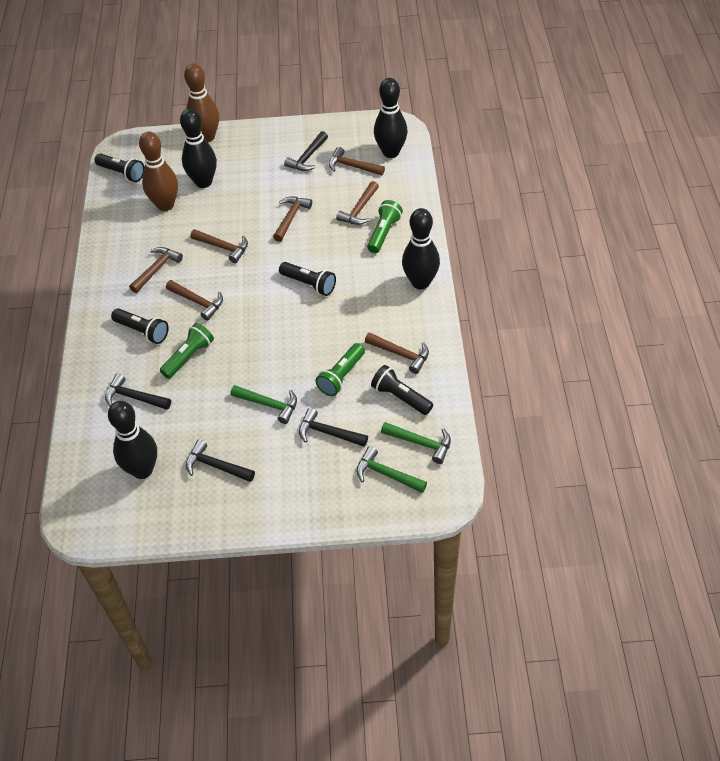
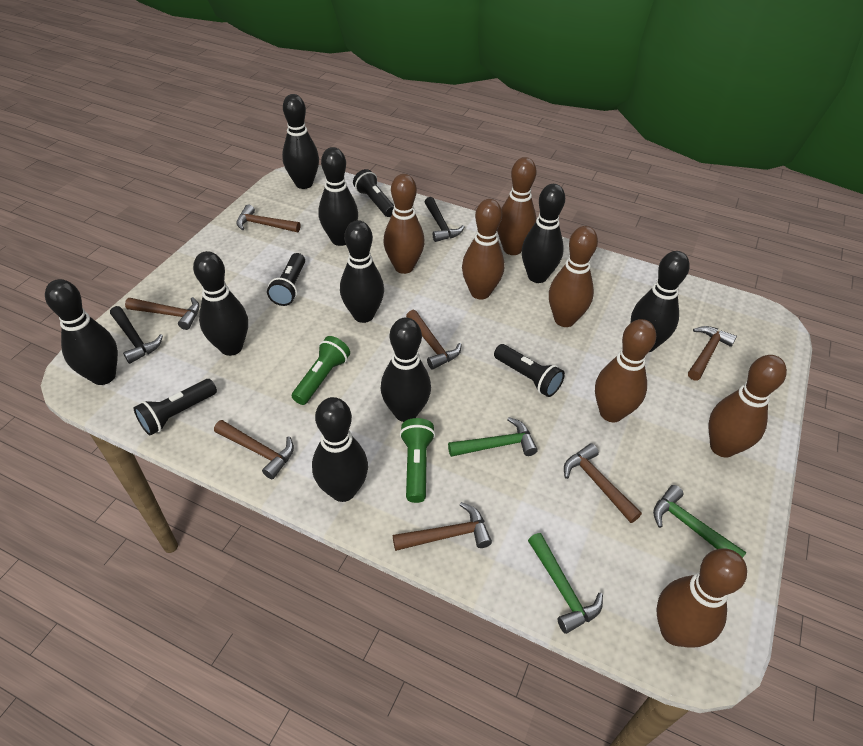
black bowling pin: [108,401,157,479] [180,108,217,188] [374,78,408,158] [402,208,440,289] = 4 -> [45,279,118,385] [193,251,248,356] [282,94,319,189] [312,397,368,502] [319,147,358,246] [340,220,384,323] [381,317,431,422] [522,184,565,283] [630,251,690,352] = 9
black hammer: [105,374,171,410] [186,440,255,482] [284,131,328,171] [299,408,368,447] = 4 -> [110,306,163,364] [425,197,464,242] = 2
brown bowling pin: [139,132,178,211] [184,64,219,142] = 2 -> [383,174,425,274] [462,199,505,299] [497,157,536,255] [549,226,598,327] [595,319,656,422] [656,548,747,648] [708,355,787,458] = 7
green flashlight: [160,323,214,379] [315,343,365,396] [367,200,403,253] = 3 -> [292,336,350,405] [400,418,435,503] = 2

